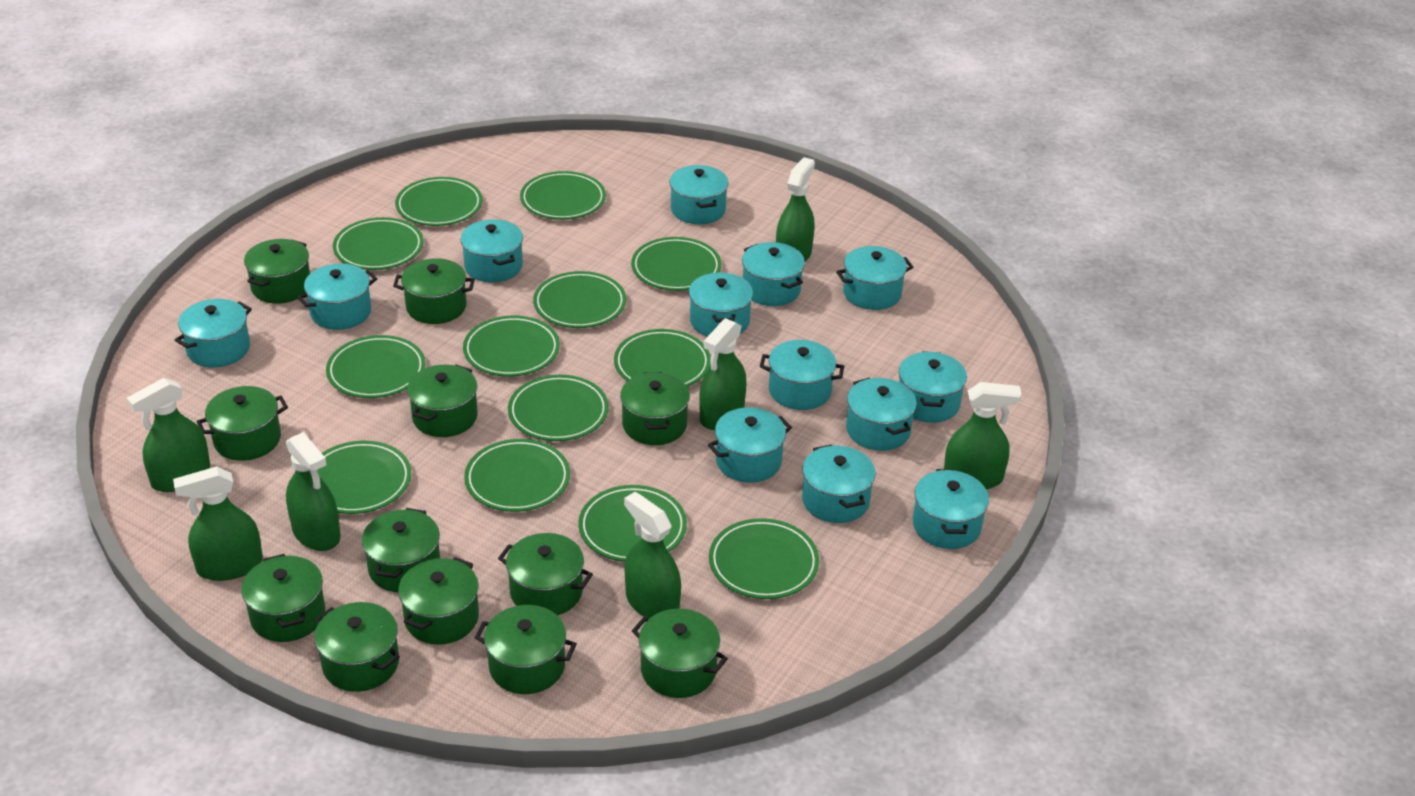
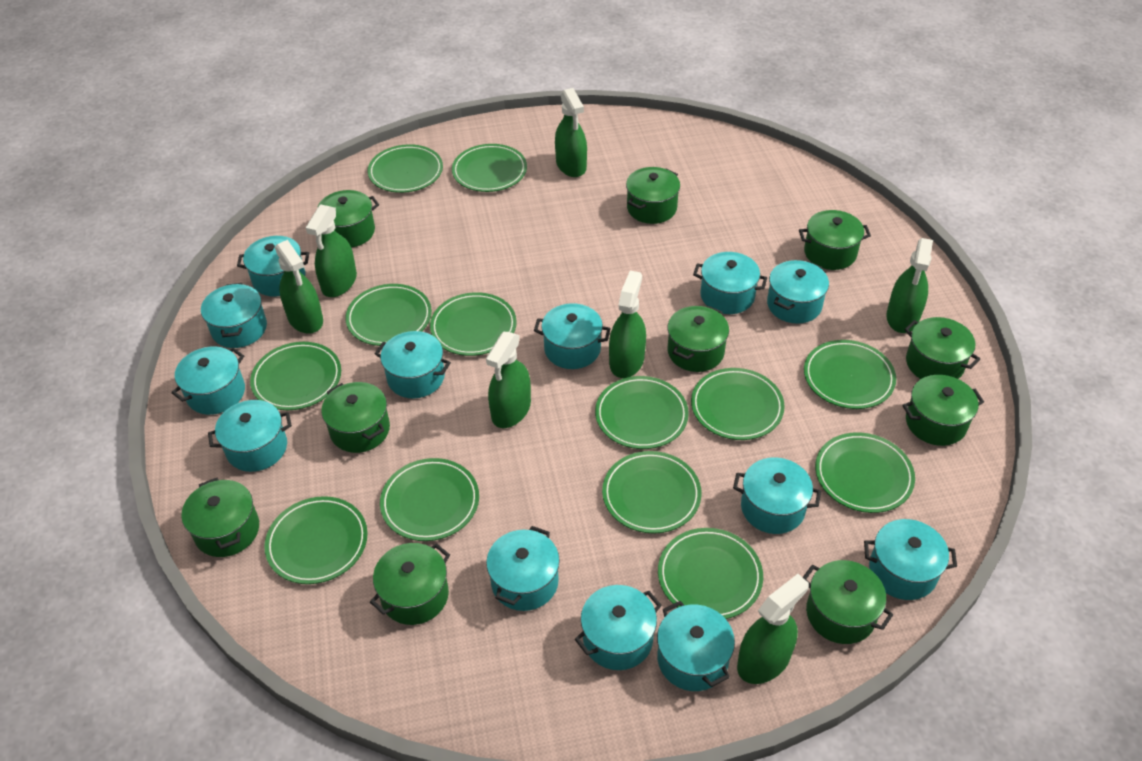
green pot: [196,386,288,461] [241,554,326,642] [244,239,310,304] [314,602,400,692] [362,508,440,592] [393,258,475,324] [398,557,479,645] [407,365,478,437] [474,605,577,694] [498,533,593,615] [620,372,690,445] [632,609,728,698] = 12 -> [182,478,259,557] [317,190,379,248] [321,382,390,453] [370,543,450,625] [626,167,680,224] [668,306,729,372] [799,210,871,270] [803,560,893,644] [902,375,984,446] [904,317,980,379] = 10

